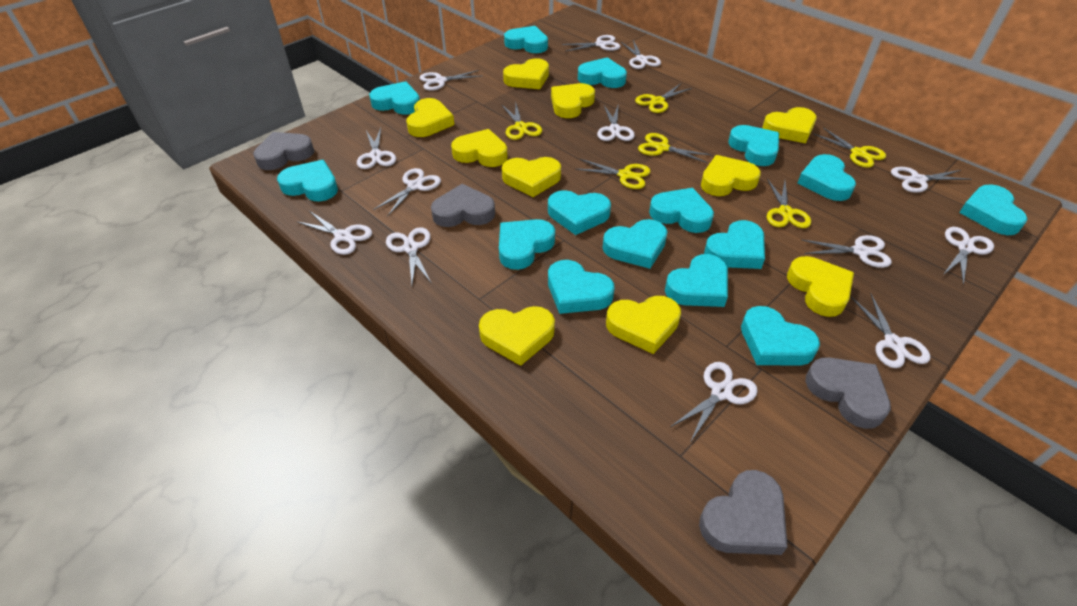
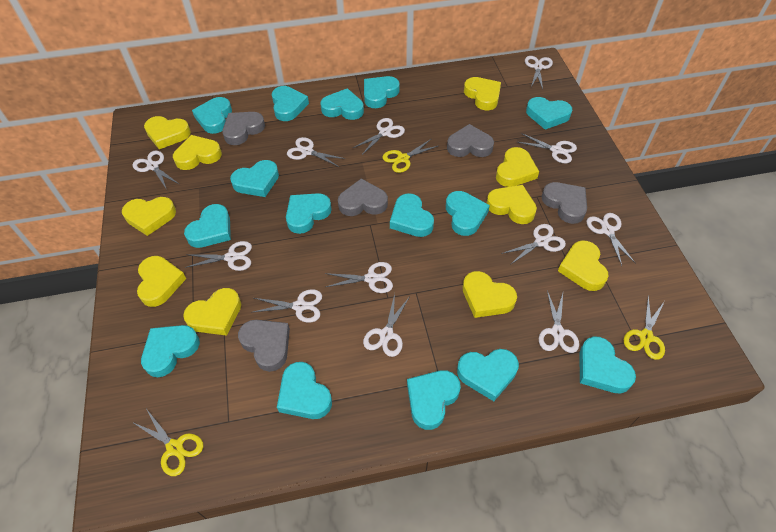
grey heart: [253,132,314,170] [431,184,495,227] [699,470,788,555] [805,357,891,429] = 4 -> [222,112,265,145] [238,320,290,372] [338,178,388,216] [447,124,494,157] [542,182,587,224] = 5
white scissors: [296,211,372,255] [357,128,396,169] [373,168,441,217] [386,227,432,285] [420,70,481,91] [562,35,621,51] [597,105,635,141] [621,40,661,69] [670,362,758,443] [801,235,892,268] [851,294,930,368] [891,167,971,193] [943,227,994,285] = 13 -> [133,150,179,190] [185,241,252,271] [253,289,322,323] [287,137,345,167] [325,262,393,293] [353,118,405,155] [363,294,409,357] [501,224,566,265] [518,133,577,164] [525,56,553,89] [539,291,579,353] [586,213,636,266] = 12
yellow scissors: [501,101,542,140] [575,159,651,189] [635,84,692,113] [638,133,711,163] [767,179,811,228] [813,127,886,168] = 6 -> [132,409,203,476] [382,139,438,173] [624,296,665,360] = 3

